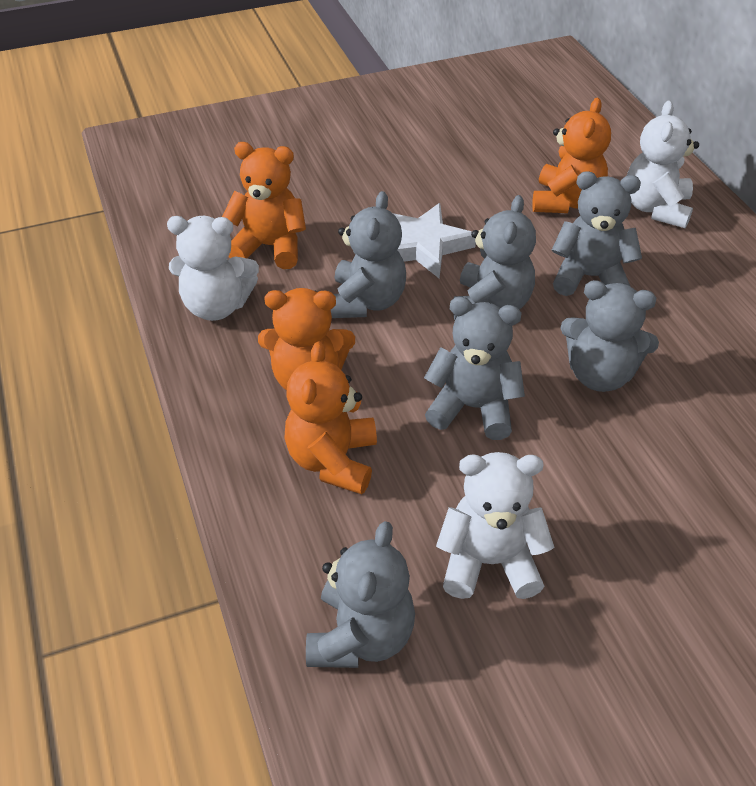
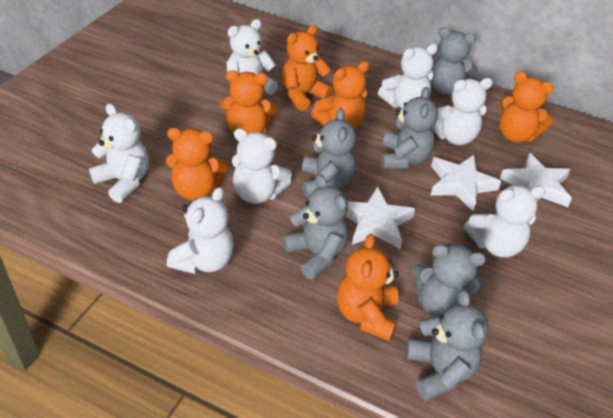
orange teddy bear: [222,142,306,269] [258,288,355,391] [284,341,377,494] [532,98,611,213] = 4 -> [165,128,229,201] [220,70,278,134] [282,25,333,111] [311,61,369,129] [337,234,399,341] [499,71,554,143] = 6
white star: [393,203,476,278] = 1 -> [346,186,415,249] [430,155,501,211] [500,153,572,207] = 3
white teddy bear: [167,216,259,321] [436,452,554,599] [627,100,699,228] = 3 -> [89,103,149,203] [167,187,234,274] [226,19,278,95] [232,128,292,204] [378,44,438,109] [432,78,493,145] [464,185,545,257] = 7

